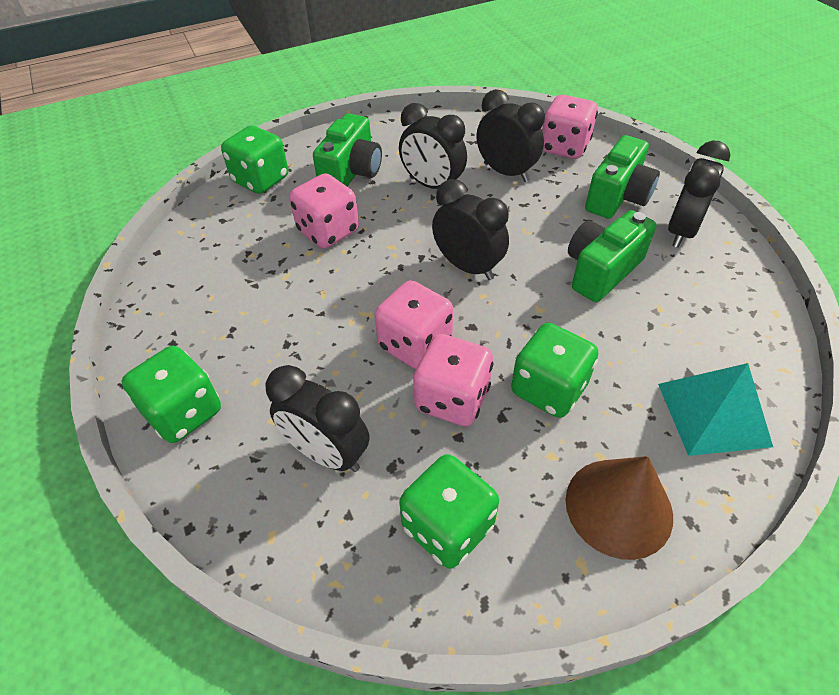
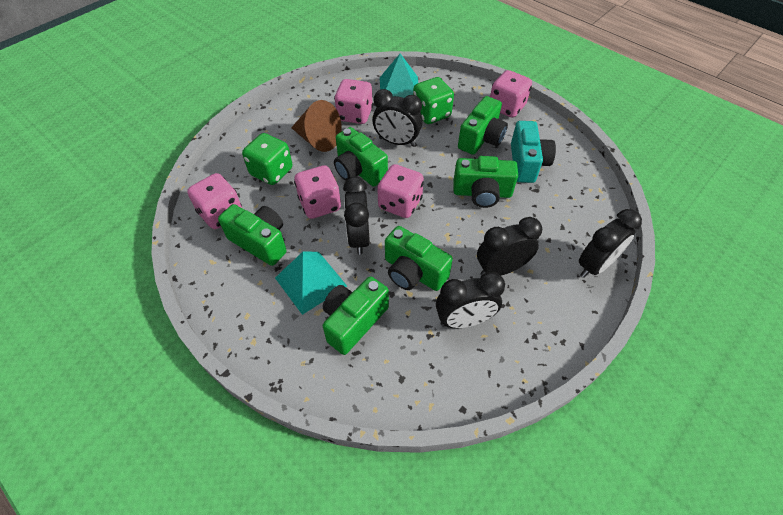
green camera: [313,114,382,186] [568,210,656,302] [585,135,660,219] = 3 -> [218,204,287,266] [323,277,389,355] [334,127,388,187] [385,226,453,291] [453,156,518,208] [458,96,508,155] = 6
green dice: [121,346,221,443] [221,126,288,194] [399,454,499,569] [511,323,598,418] = 4 -> [242,133,292,185] [413,77,454,124] = 2
pink dice: [289,173,359,249] [375,280,453,369] [413,334,493,426] [542,95,598,159] = 4 -> [187,173,242,229] [294,165,341,219] [334,79,373,124] [377,164,424,218] [490,70,532,117] = 5
turquoise camera: none = 0 -> [511,121,556,183] = 1
turquoise pyramid: [658,363,773,456] = 1 -> [275,251,347,315] [380,53,418,98] = 2

